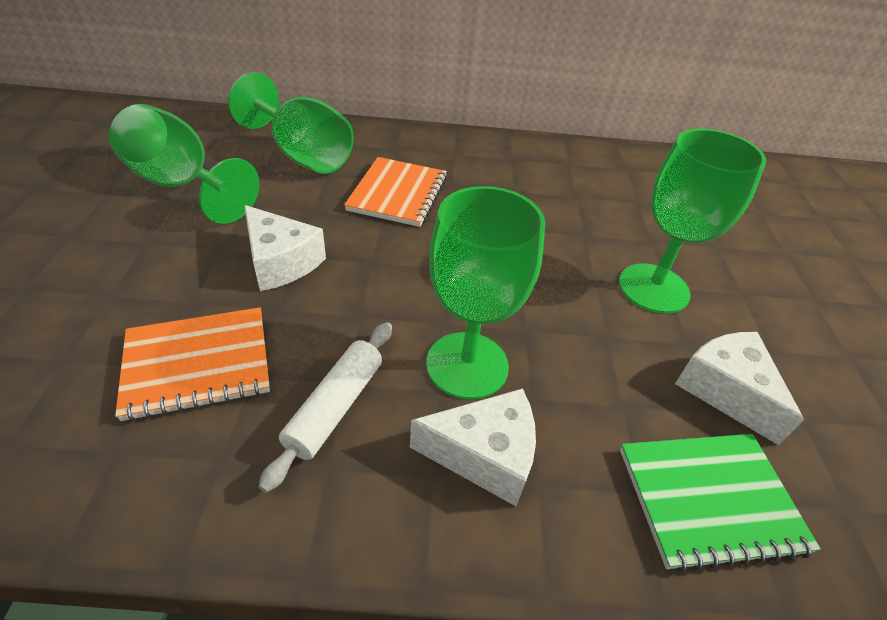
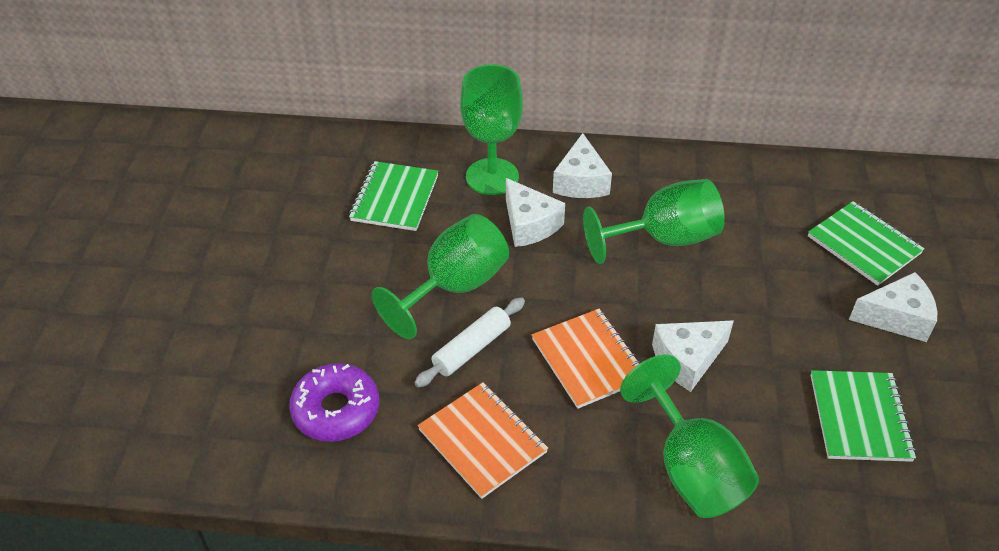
green notebook: [620,434,821,572] = 1 -> [349,161,439,231] [808,201,925,286] [811,370,916,462] = 3
purple donut: none = 0 -> [289,363,379,442] = 1
white cheese: [244,205,326,291] [410,388,536,506] [675,332,804,445] = 3 -> [506,178,565,247] [553,133,612,198] [652,321,734,392] [849,272,937,342] = 4

